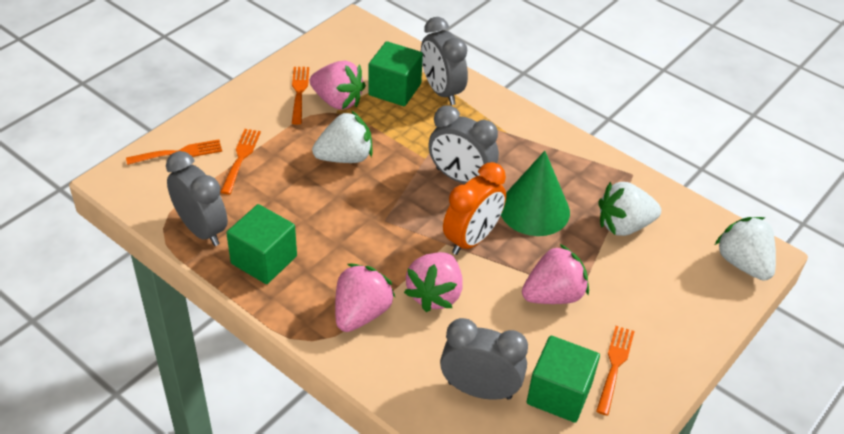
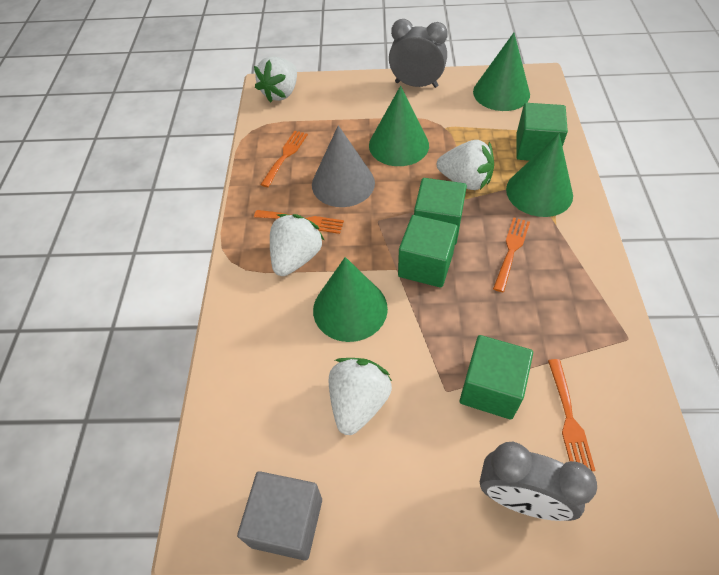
green cone: [501,151,570,236] = 1 -> [313,257,388,342] [369,86,429,166] [473,33,530,111] [506,133,573,217] = 4
green cube: [226,204,297,284] [368,41,423,106] [527,336,600,423] = 3 -> [398,215,458,288] [414,178,467,245] [460,335,533,420] [516,103,568,161] = 4
grey clock: [166,151,228,246] [421,17,468,105] [428,106,499,184] [440,318,528,400] = 4 -> [389,19,448,88] [480,442,597,521] = 2
grey cone: none = 0 -> [312,125,375,207] = 1
grey cube: none = 0 -> [237,471,322,561] = 1
orange clock: [443,162,506,255] = 1 -> none = 0
pink strawberry: [310,61,366,110] [335,264,395,332] [404,252,463,312] [522,244,589,304] = 4 -> none = 0
white strawberry: [312,111,372,163] [598,182,661,236] [715,217,776,281] = 3 -> [254,57,297,103] [270,214,324,276] [329,358,392,435] [437,140,494,190] = 4

